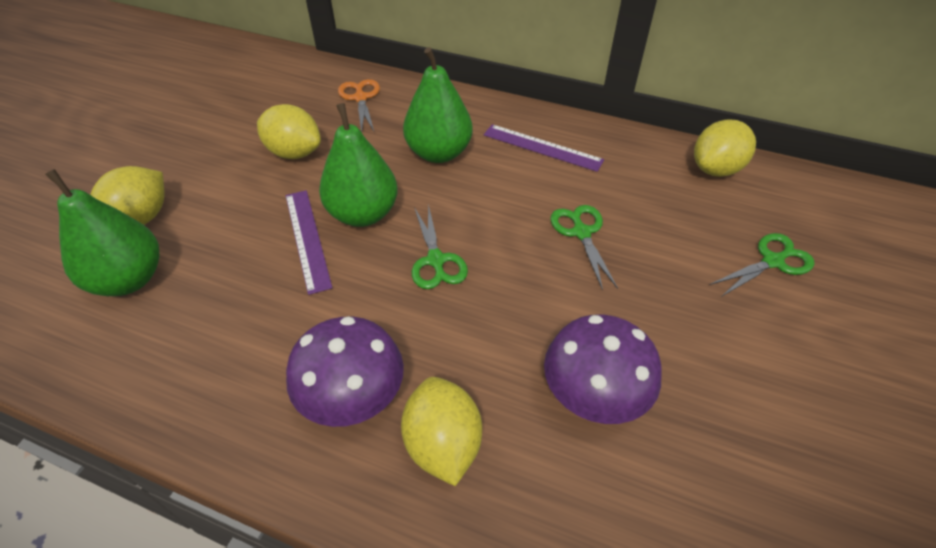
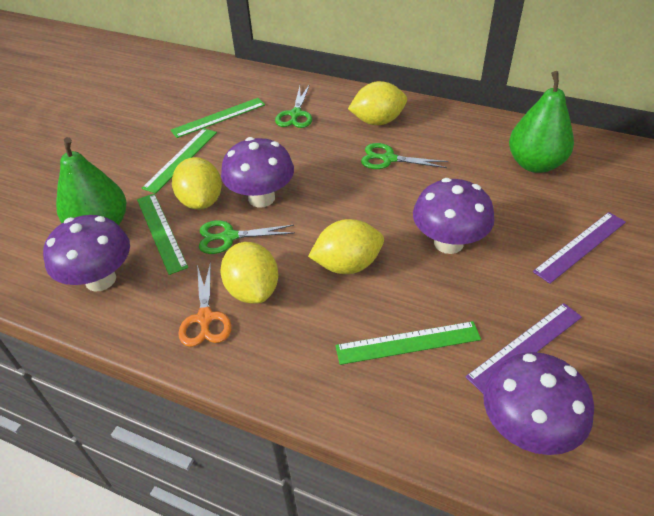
green pear: [45,169,160,296] [319,103,398,227] [403,47,473,163] = 3 -> [56,137,126,226] [509,71,574,173] = 2
green ruler: none = 0 -> [137,194,188,275] [142,128,217,193] [171,98,265,138] [335,321,481,365] = 4
purple mushroom: [286,316,404,427] [544,315,662,424] = 2 -> [43,215,130,292] [221,137,294,208] [413,178,494,254] [483,352,594,455] = 4

